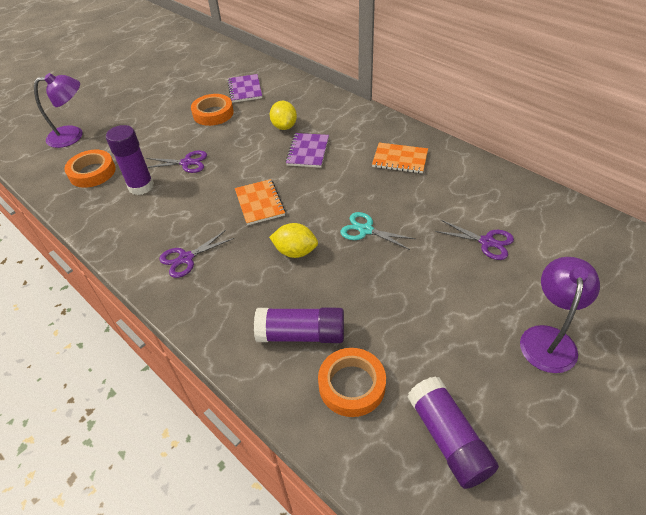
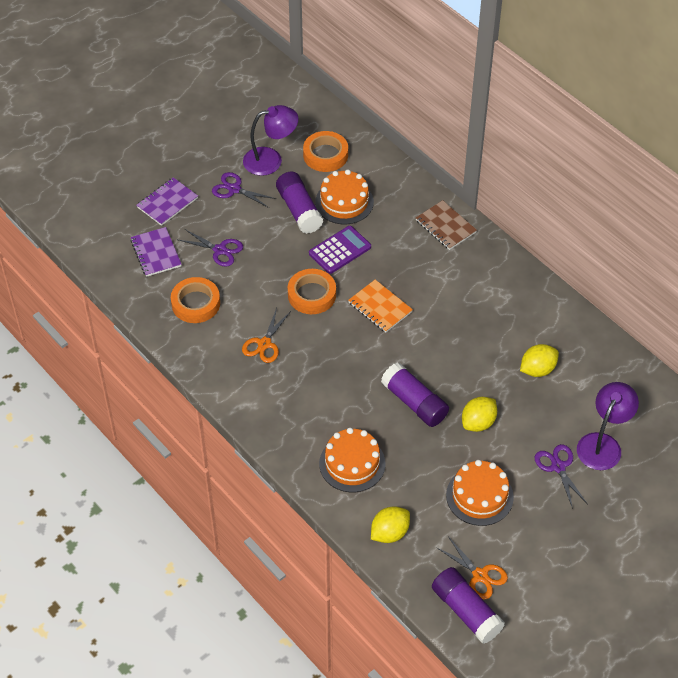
brown notebook: none = 0 -> [416,200,477,250] = 1
orange cake: none = 0 -> [315,169,374,224] [319,428,385,492] [446,460,514,526] = 3
orange notebook: [235,179,286,225] [372,143,428,173] = 2 -> [348,280,413,333] = 1
orange scissors: none = 0 -> [242,308,291,363] [436,538,508,600] = 2
purple calculator: none = 0 -> [309,226,371,274] = 1
turquoise scissors: [340,212,415,250] = 1 -> none = 0
yellow lemon: [269,101,297,130] [269,223,318,258] = 2 -> [371,506,410,543] [462,397,497,432] [520,344,559,377] = 3

